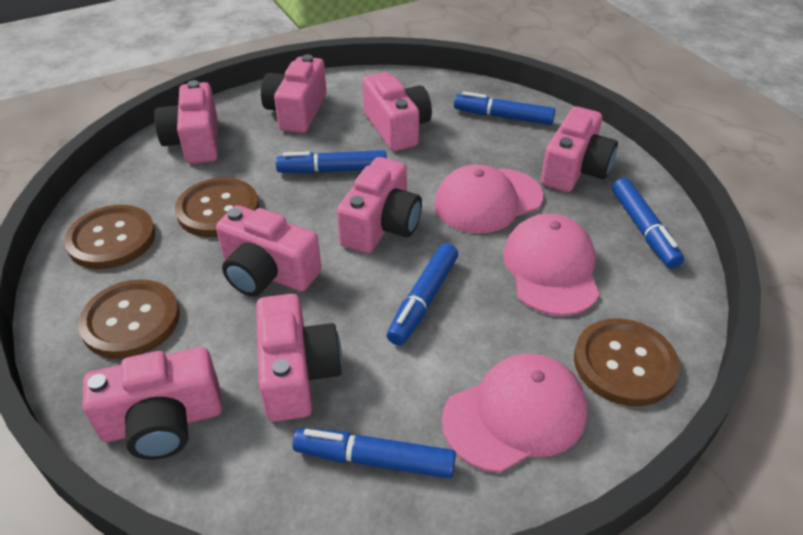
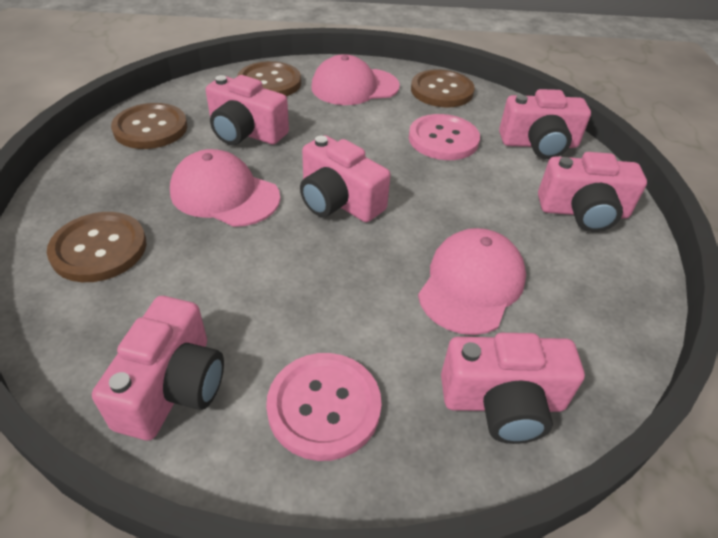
blue marker: [276,150,387,174] [293,428,456,478] [387,243,458,346] [454,92,555,125] [612,178,684,268] = 5 -> none = 0
pink button: none = 0 -> [266,353,382,461] [409,114,480,160] = 2
pink camera: [82,347,222,460] [154,80,218,164] [216,205,321,296] [256,294,342,422] [261,54,327,133] [337,157,422,253] [362,72,432,151] [541,106,618,192] = 8 -> [92,296,224,440] [206,75,289,145] [300,135,390,222] [441,333,585,444] [499,89,591,159] [538,152,647,232] = 6

